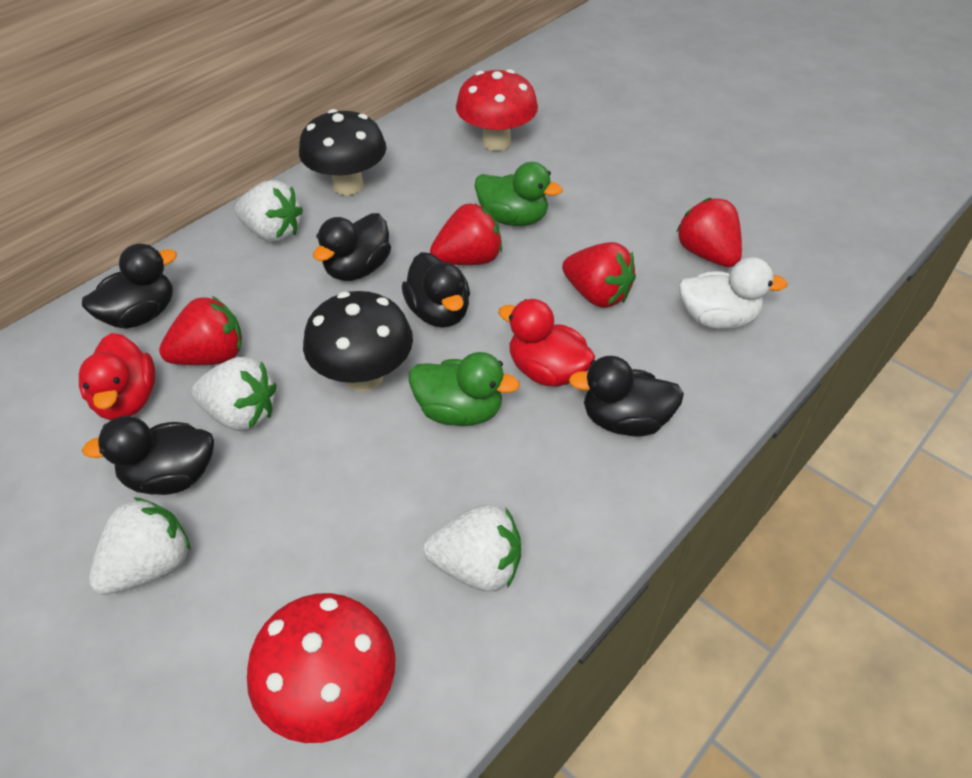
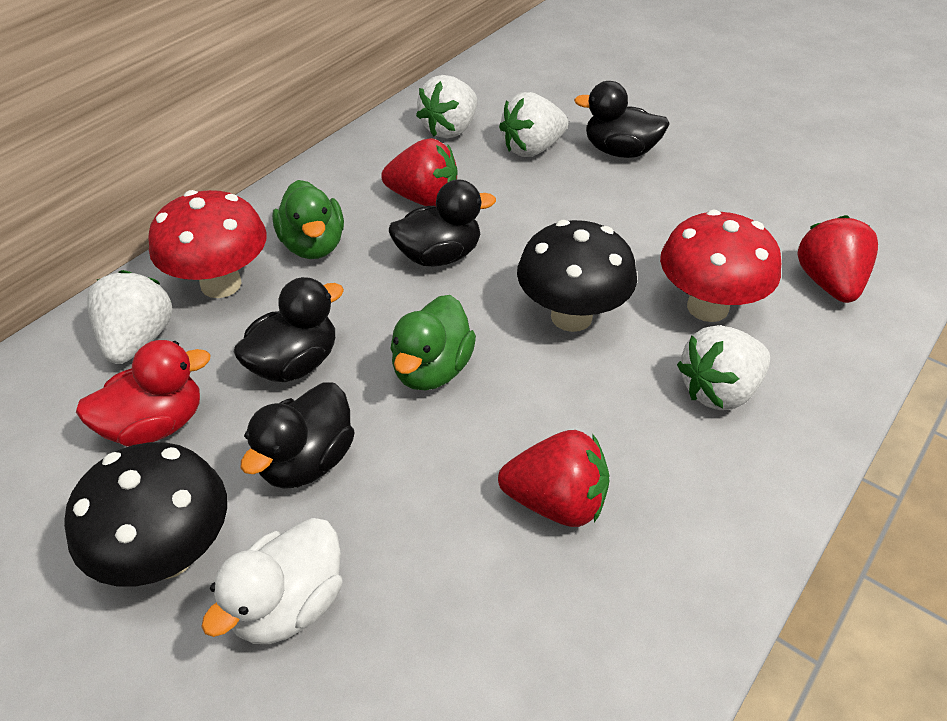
black duck: [82,244,177,329] [82,416,214,495] [313,213,391,281] [402,252,470,328] [569,356,684,437] = 5 -> [234,277,344,382] [240,382,355,489] [389,179,496,266] [574,81,669,158] = 4
red duck: [79,333,156,420] [498,299,595,387] = 2 -> [76,340,211,447] = 1
red strawberry: [159,296,242,365] [430,203,502,265] [562,242,636,308] [676,198,742,267] = 4 -> [381,138,458,207] [498,430,610,527] [797,215,878,303] = 3

